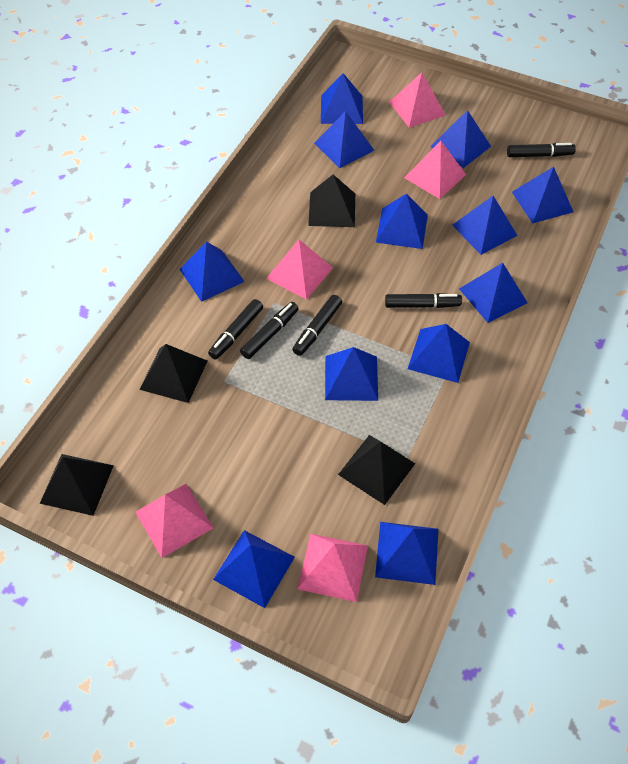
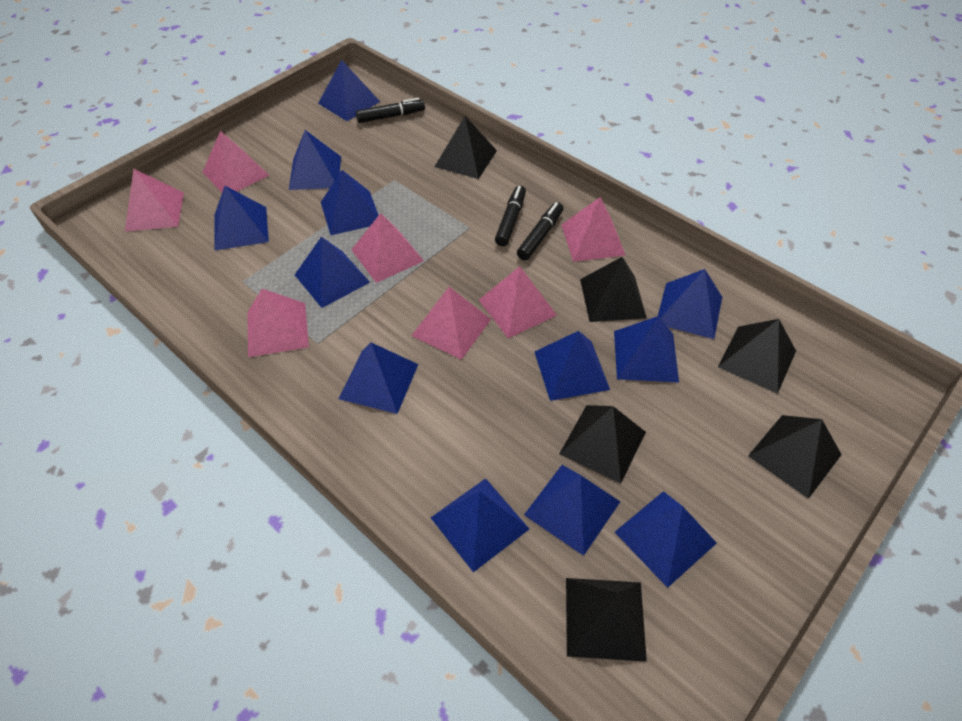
black marker: [208,299,263,360] [240,302,299,359] [292,295,342,356] [385,293,462,308] [507,143,576,157] = 5 -> [356,98,425,123] [495,186,526,246] [517,202,563,260] = 3
black pyramid: [40,454,114,516] [139,344,207,403] [308,175,355,227] [338,435,415,505] = 4 -> [435,116,497,179] [559,405,646,484] [566,578,647,662] [580,257,647,322] [718,319,796,394] [748,415,842,499] = 6
pink pyramid: [135,484,213,558] [266,240,333,300] [298,534,368,602] [389,72,446,128] [404,141,466,199] = 5 -> [125,169,184,232] [202,131,270,192] [247,289,309,357] [351,213,424,283] [411,287,491,360] [479,266,557,338] [561,197,625,262] = 7

